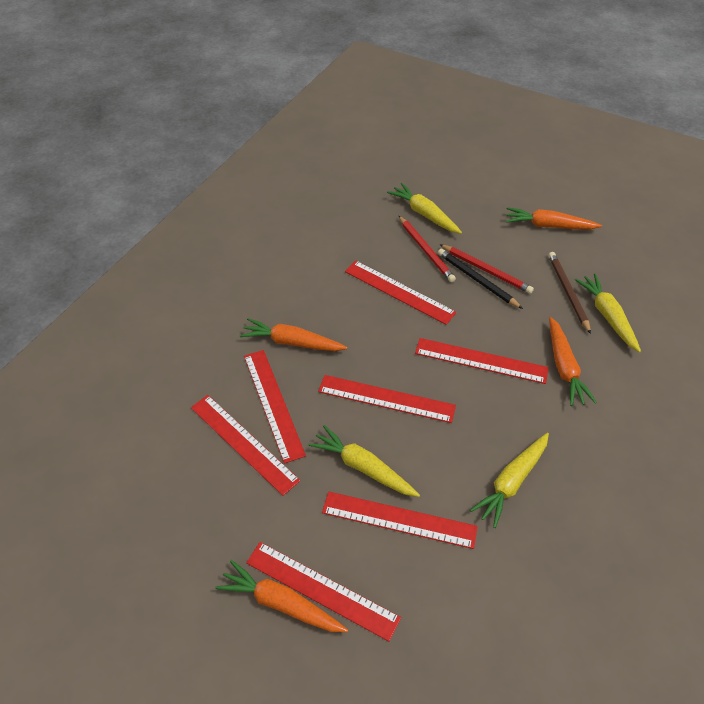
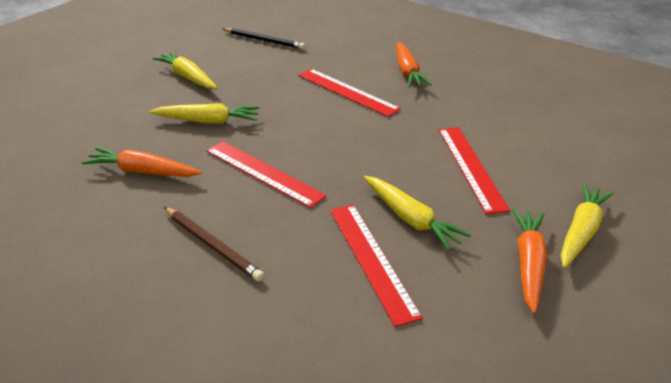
orange carrot: [215,560,348,632] [240,318,347,351] [506,207,602,229] [549,317,597,406] = 4 -> [82,147,202,177] [397,42,432,87] [512,208,547,314] = 3
red pencil: [398,215,456,282] [440,244,534,294] = 2 -> none = 0
red ruler: [191,395,300,496] [244,350,306,464] [246,542,401,642] [318,375,456,423] [322,491,478,549] [345,261,457,325] [415,338,549,384] = 7 -> [206,141,327,208] [298,69,401,117] [330,204,423,327] [439,127,510,214] = 4

